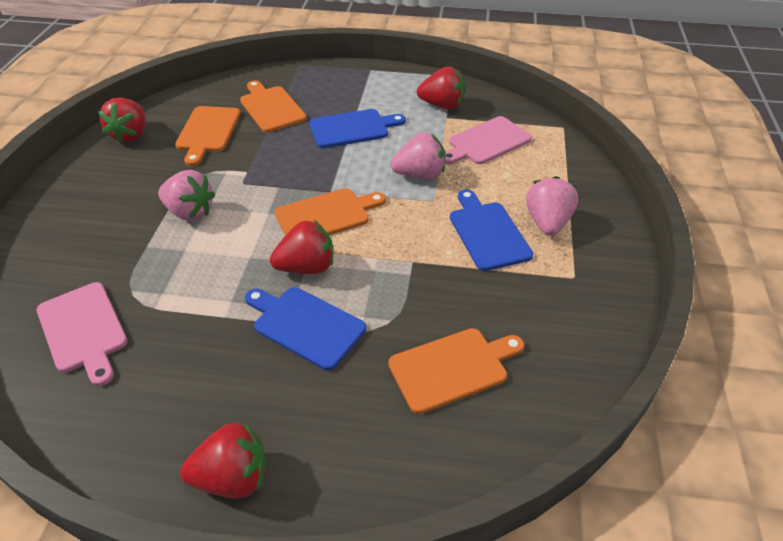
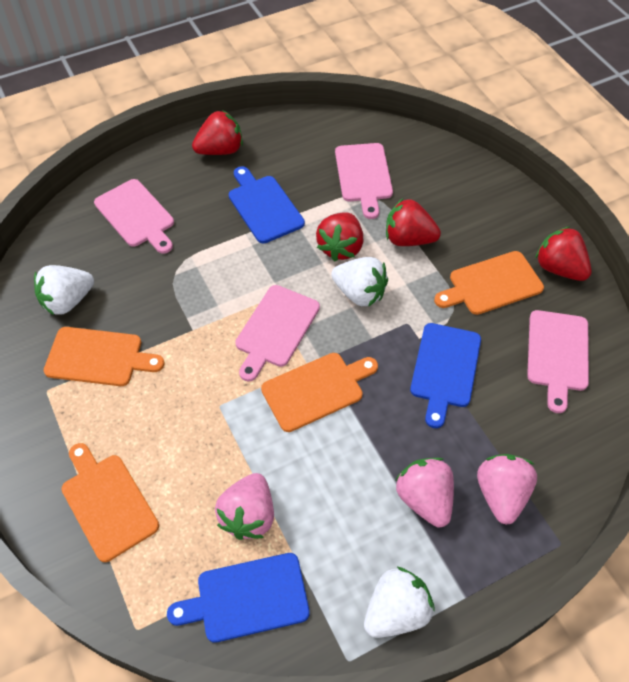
pink cutting board: [37,282,128,386] [445,116,532,164] = 2 -> [94,179,174,254] [235,285,320,381] [335,143,393,219] [527,310,589,413] = 4
white strawberry: none = 0 -> [34,265,94,315] [331,257,388,307] [364,566,435,638] = 3

